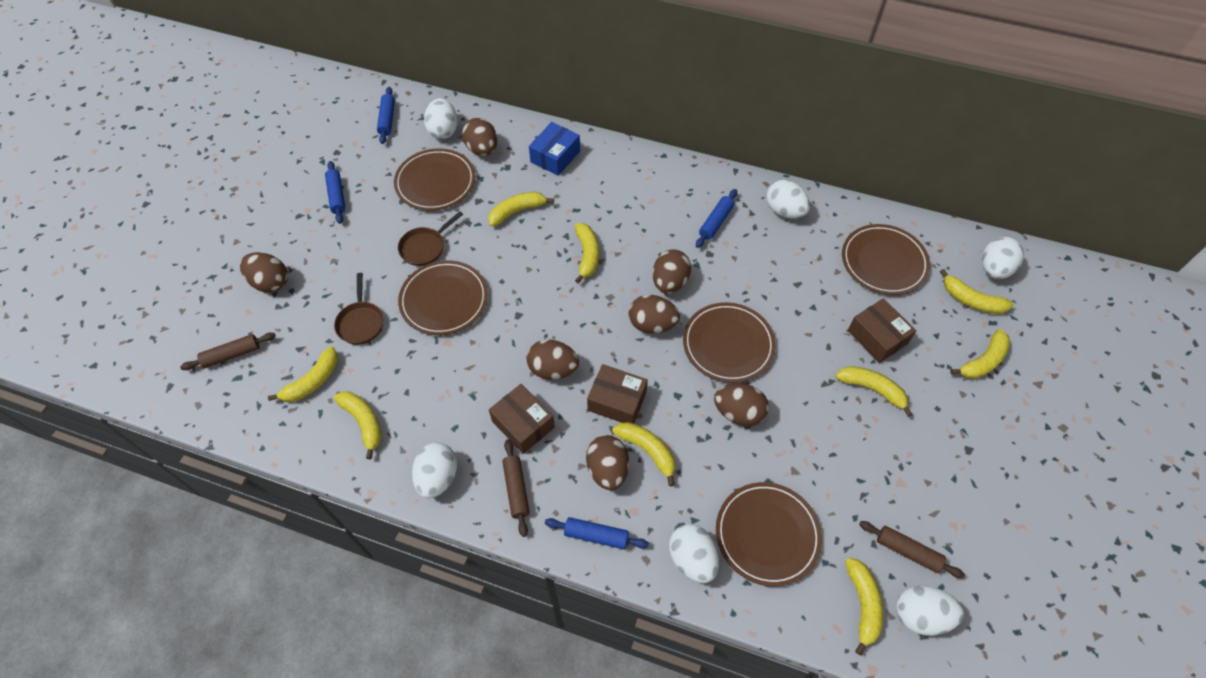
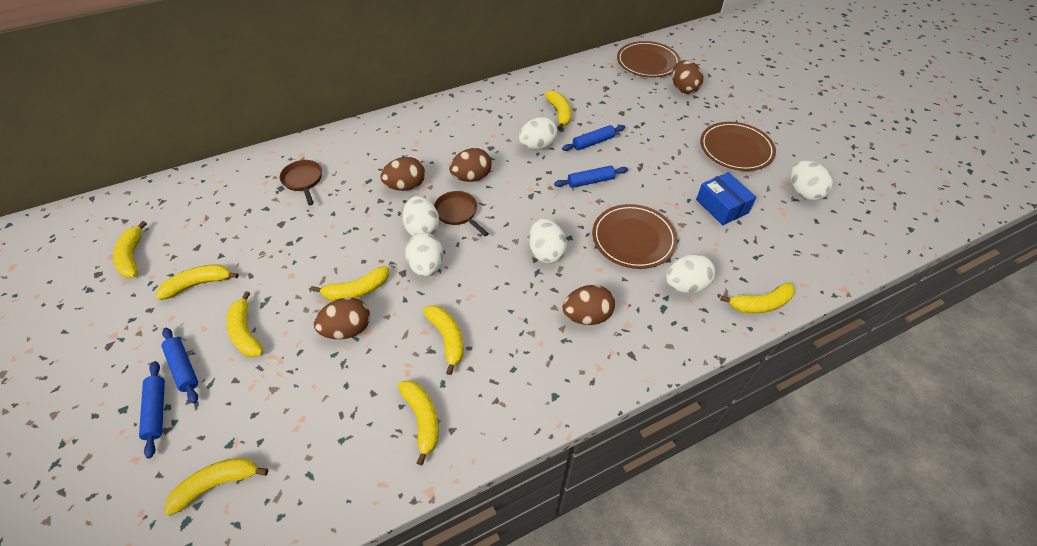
brown box: [489,384,555,454] [587,364,648,424] [848,298,916,363] = 3 -> none = 0
brown egg: [240,252,288,293] [462,118,497,156] [526,340,579,380] [586,435,629,490] [629,295,680,333] [653,250,691,294] [714,383,769,426] = 7 -> [314,297,370,339] [380,157,425,191] [449,148,492,182] [562,285,615,325] [672,60,703,94] = 5
brown plate: [394,148,475,211] [398,260,488,335] [683,302,776,383] [716,482,822,587] [842,224,930,295] = 5 -> [592,204,677,269] [617,41,681,77] [700,122,776,171] = 3
brown rolling pin: [180,333,276,370] [502,439,530,537] [859,521,965,578] = 3 -> none = 0

